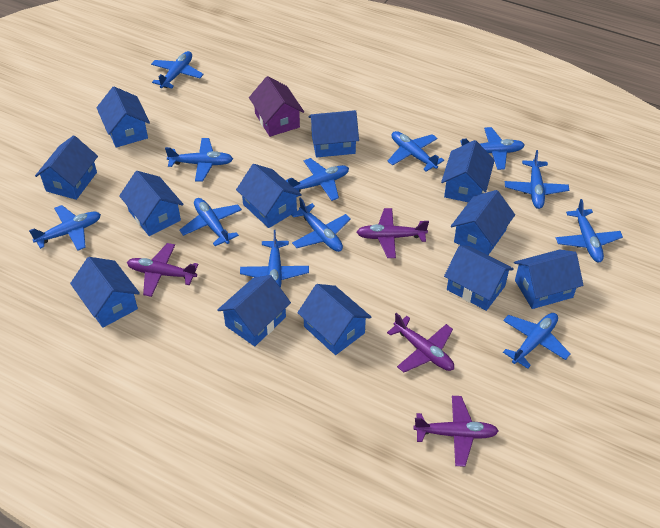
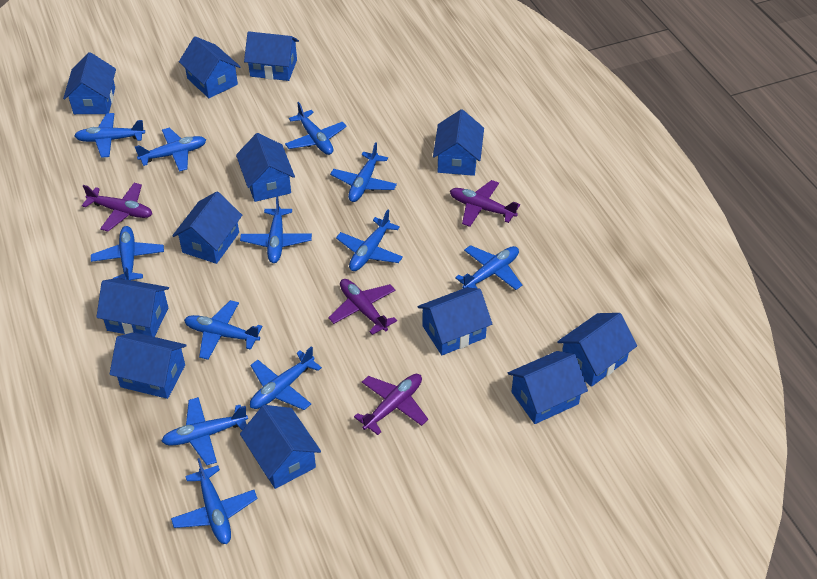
purple house: [249,76,304,137] = 1 -> none = 0

